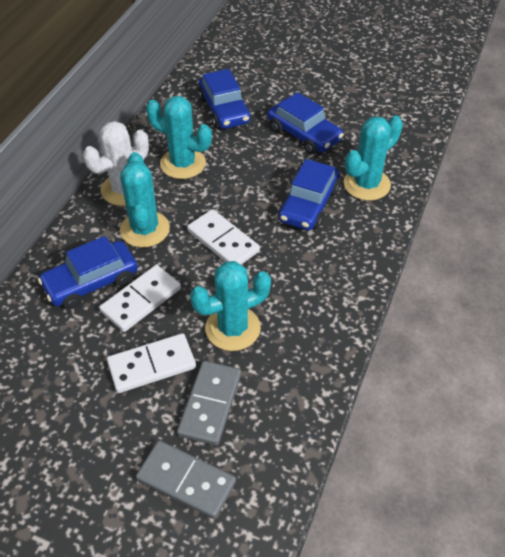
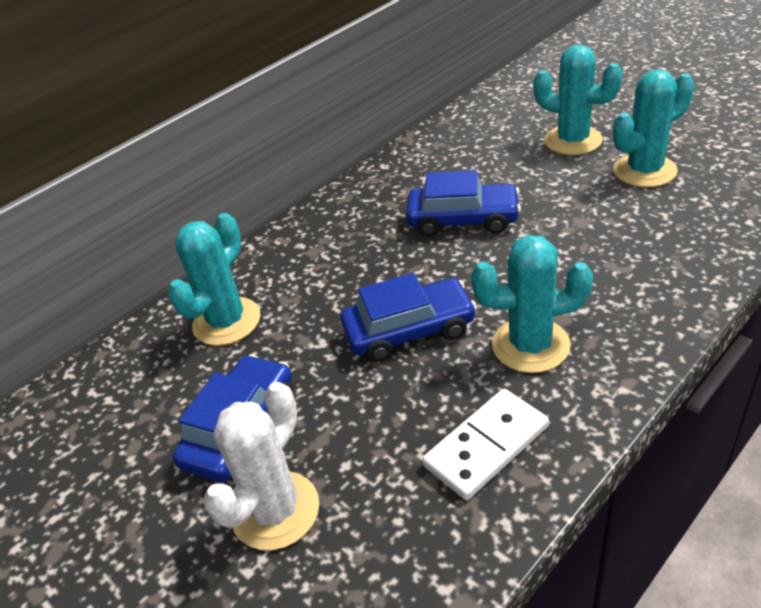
blue car: [38,236,138,309] [198,69,251,129] [268,92,344,154] [278,159,340,230] = 4 -> [173,354,293,482] [340,273,477,362] [406,170,521,237] = 3
grey domino: [136,440,236,519] [177,361,241,445] = 2 -> none = 0
white domino: [99,265,181,332] [107,333,196,393] [187,209,260,265] = 3 -> [422,389,549,500] = 1

